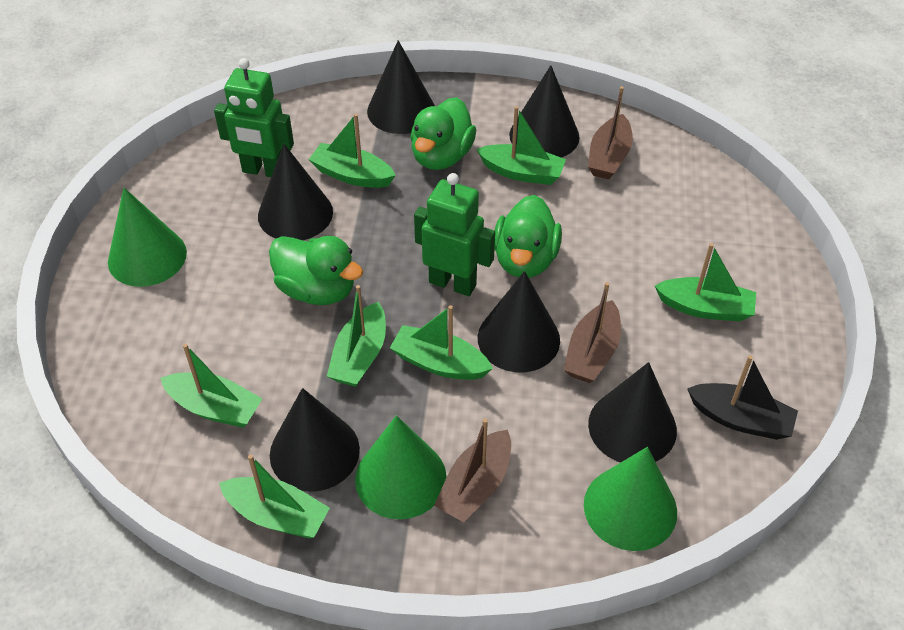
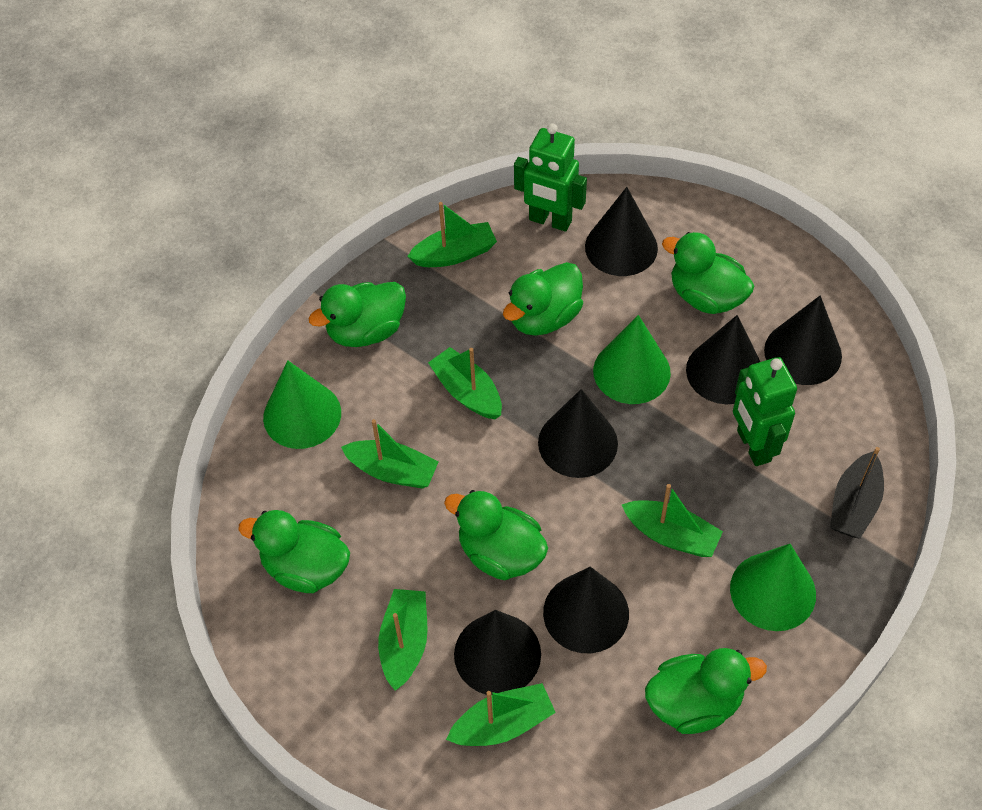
brown boat: [434,418,511,522] [564,282,621,383] [588,86,633,180] = 3 -> none = 0
green boat: [160,344,263,428] [219,454,330,539] [309,114,396,188] [327,285,386,387] [390,305,493,380] [476,106,566,185] [655,243,756,321] = 7 -> [341,419,439,489] [378,589,427,691] [407,202,497,267] [428,347,502,419] [446,683,556,746] [622,484,723,557] = 6
green duck: [269,236,363,305] [410,97,476,170] [494,195,562,278] = 3 -> [238,510,350,593] [309,282,406,347] [444,490,548,580] [503,262,583,336] [645,648,767,734] [662,232,754,314] = 6

